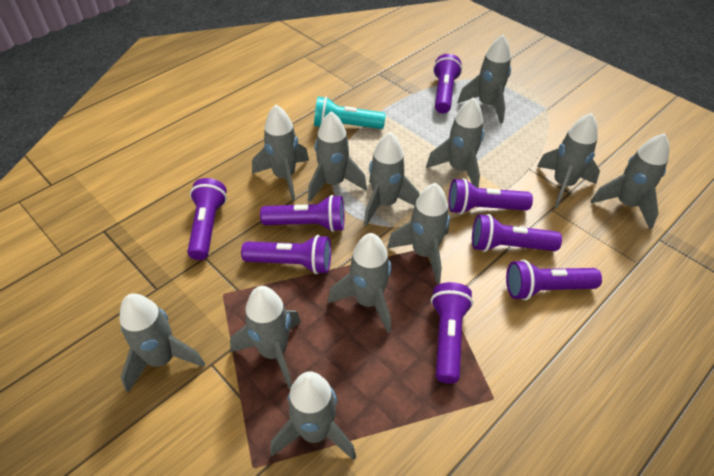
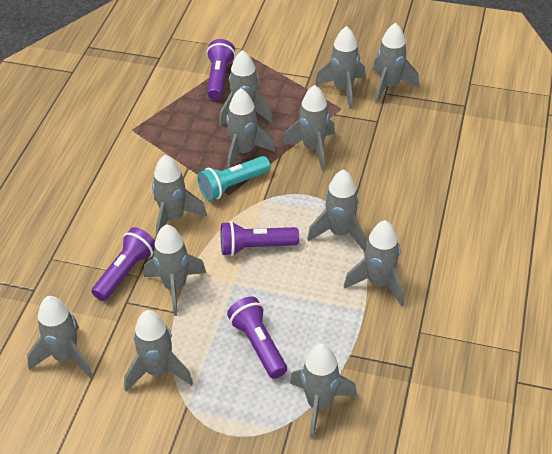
purple flashlight: [187,178,227,260] [241,235,331,274] [260,195,344,232] [431,282,473,384] [433,54,462,114] [449,178,533,214] [472,214,562,252] [506,260,602,300] = 8 -> [91,227,155,301] [207,39,235,100] [221,221,299,256] [227,297,287,379] = 4

